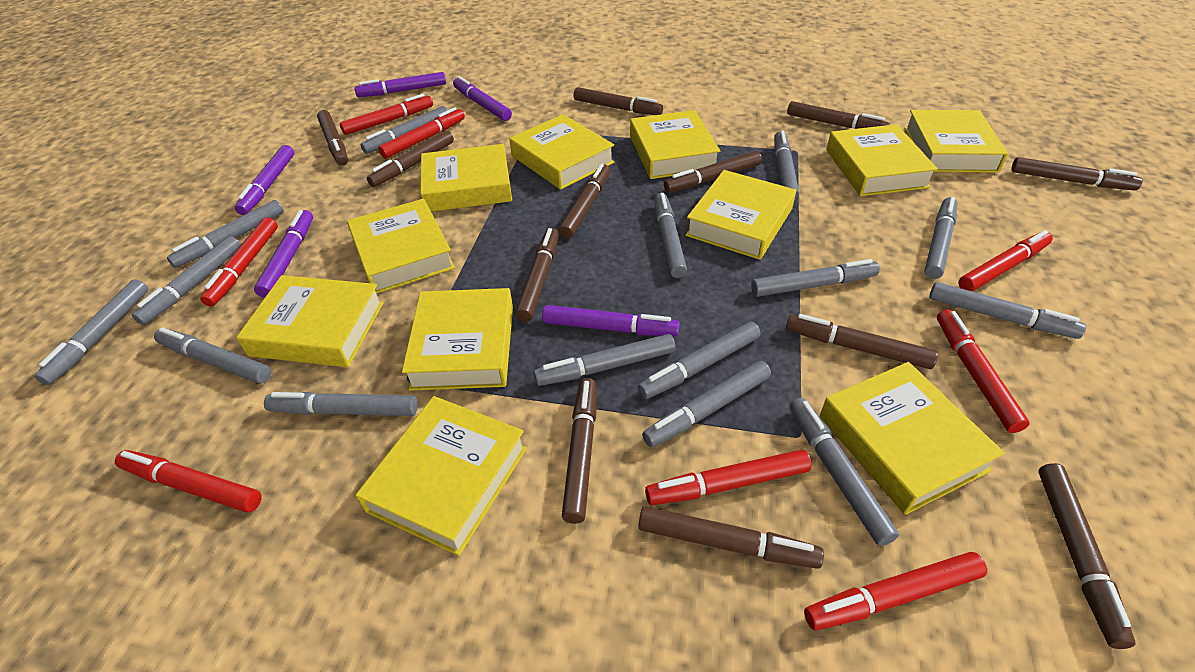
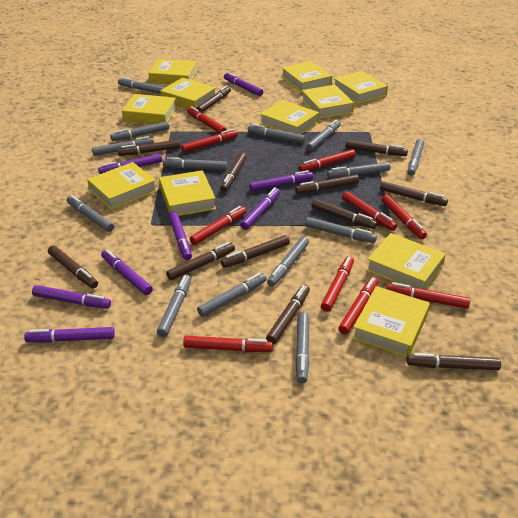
grey marker: [34,280,148,385] [132,236,241,325] [154,327,271,384] [167,200,284,268] [264,392,418,416] [361,106,448,154] [534,334,675,386] [638,322,761,399] [642,361,771,447] [654,193,687,278] [751,259,880,297] [774,130,799,200] [790,398,899,546] [924,197,957,279] [929,282,1086,339] = 15 -> [67,195,114,232] [92,136,154,156] [110,122,169,141] [118,77,165,94] [157,275,191,337] [163,157,227,170] [197,273,267,317] [248,124,306,143] [267,236,309,287] [295,312,309,384] [305,217,377,243] [306,119,341,151] [327,162,390,178] [408,139,424,176] = 14
purple marker: [235,145,294,215] [254,210,313,298] [354,72,446,97] [453,76,512,121] [542,305,680,337] = 5 -> [24,327,115,343] [32,285,111,309] [98,154,162,174] [101,250,153,295] [169,211,192,260] [224,72,263,96] [240,187,280,230] [249,170,313,191] = 8
red marker: [115,450,262,513] [200,217,278,307] [340,94,433,135] [378,107,465,159] [645,450,812,505] [804,552,987,630] [937,310,1029,433] [958,230,1053,292] = 8 -> [181,129,238,153] [183,336,273,352] [187,106,227,133] [190,206,246,245] [299,149,356,172] [321,256,354,312] [338,277,378,335] [342,192,397,231] [382,195,427,239] [386,282,470,309] = 10

